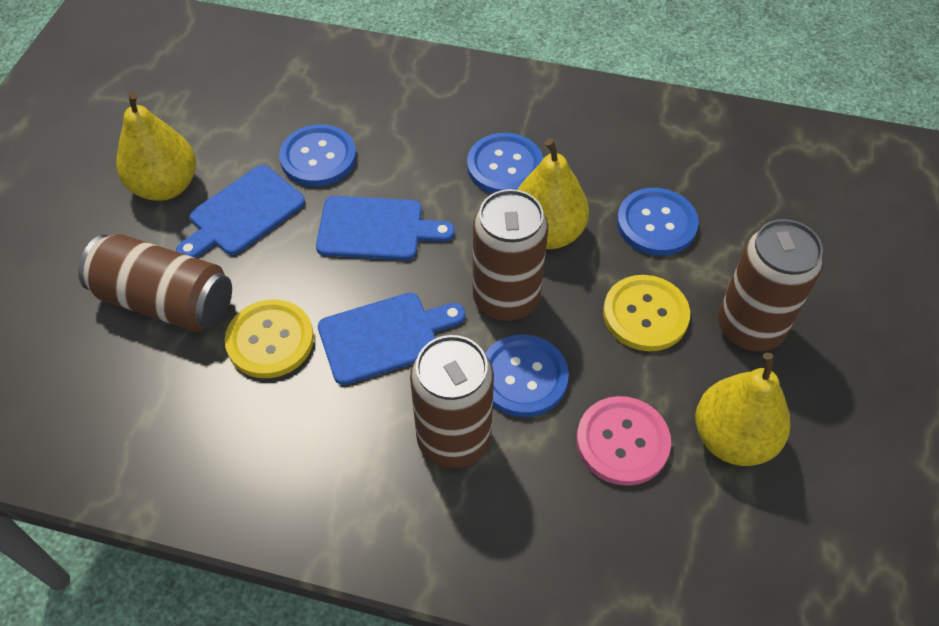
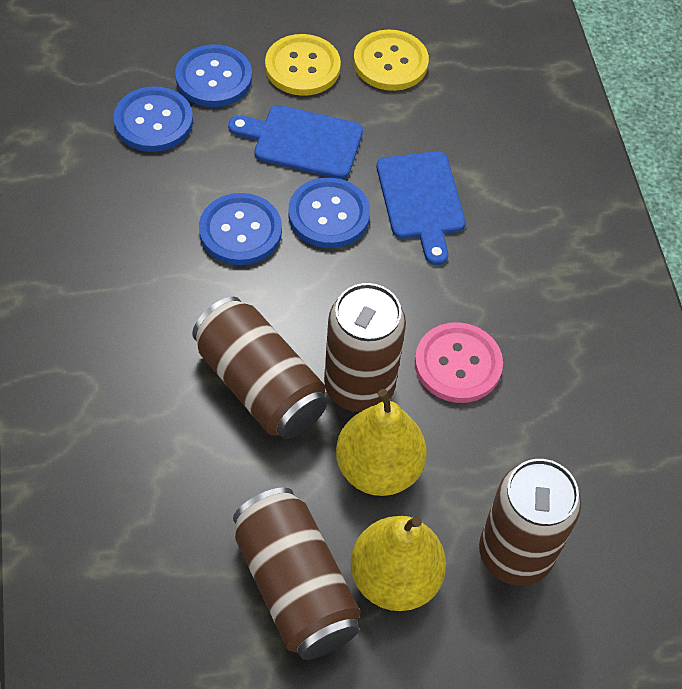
blue cutting board: [176,165,305,258] [316,196,455,260] [318,293,465,385] = 3 -> [228,105,363,179] [377,151,466,265] = 2
yellow pear: [117,92,196,201] [517,138,589,249] [695,353,790,466] = 3 -> [336,389,427,496] [351,516,446,611] = 2

